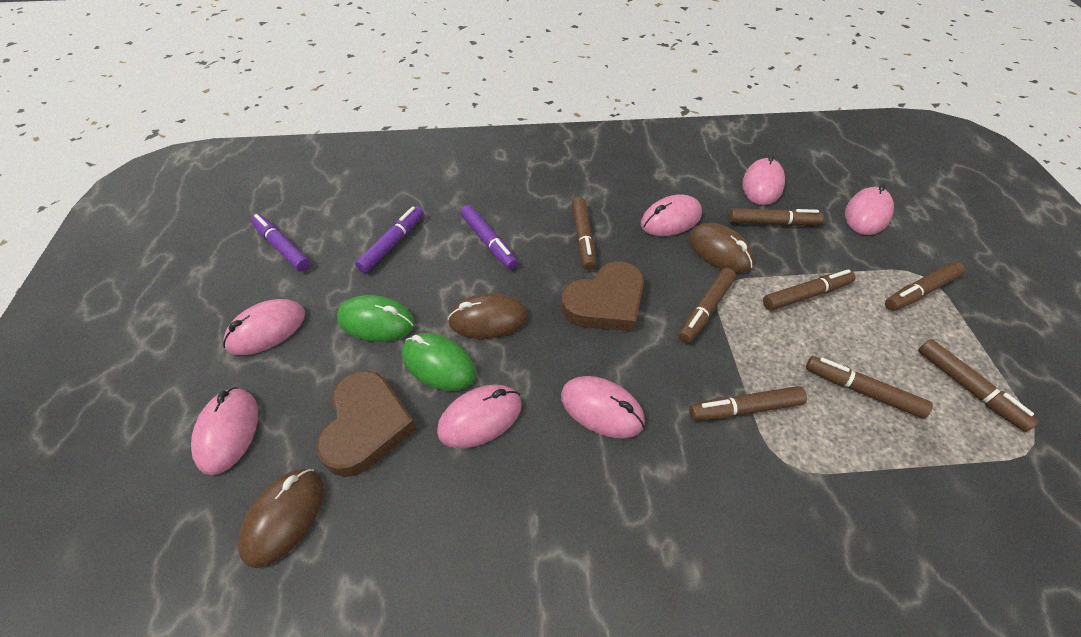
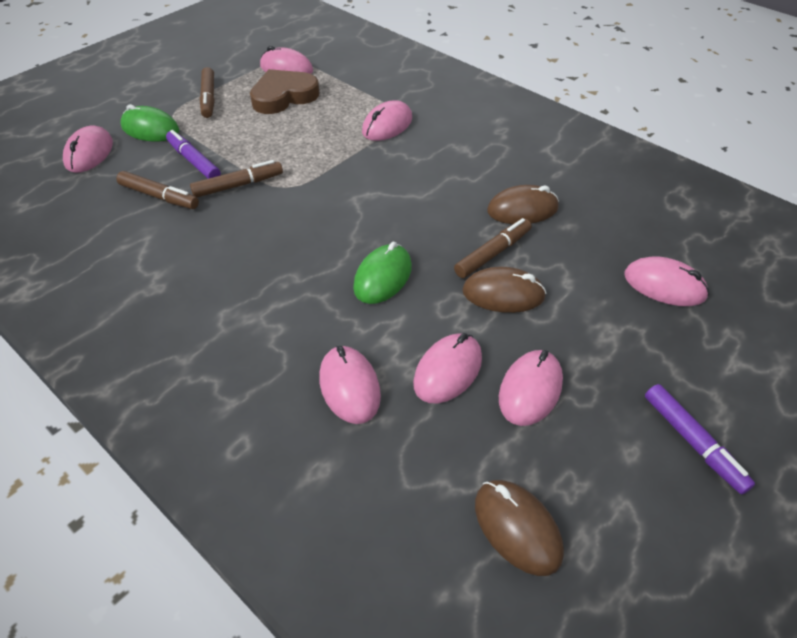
brown heart: [316,371,417,477] [561,261,644,332] = 2 -> [250,69,319,114] = 1
brown marker: [572,197,596,270] [679,268,736,343] [689,386,807,421] [729,208,824,226] [763,269,855,311] [806,356,933,419] [885,261,965,311] [918,339,1039,432] = 8 -> [116,171,199,209] [190,160,283,197] [200,67,215,118] [454,218,531,278] = 4
purple marker: [251,214,310,272] [355,206,424,273] [461,205,518,270] = 3 -> [166,130,221,179] [645,384,755,495] = 2

